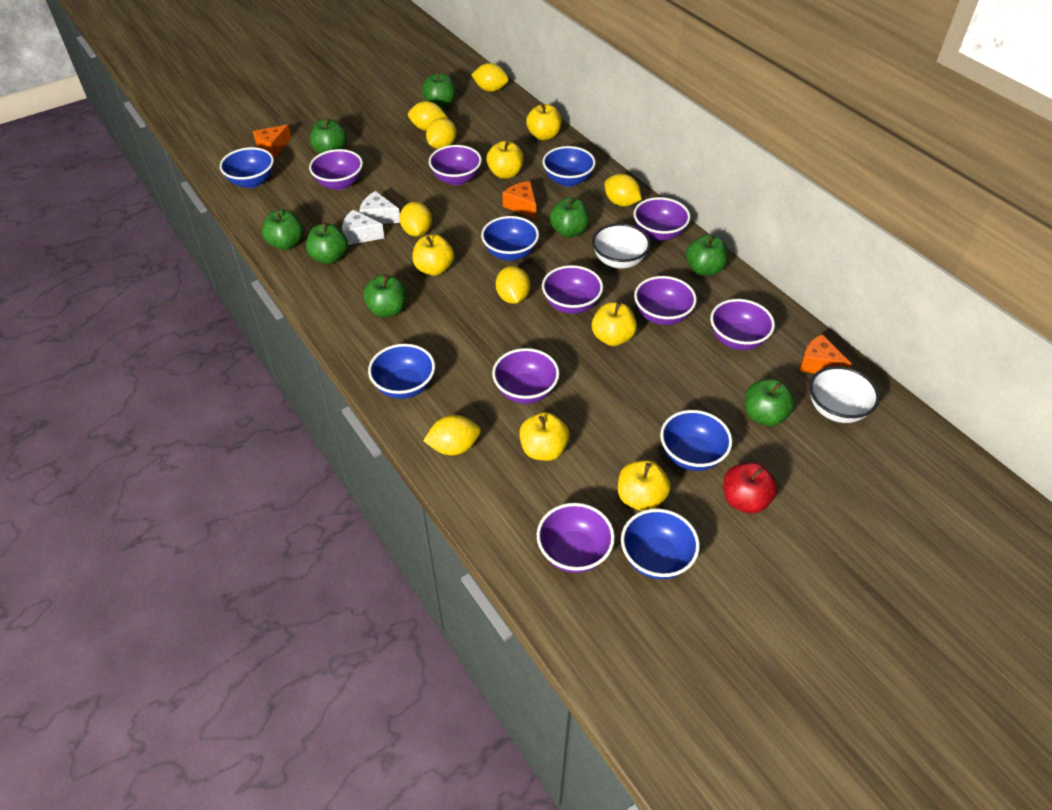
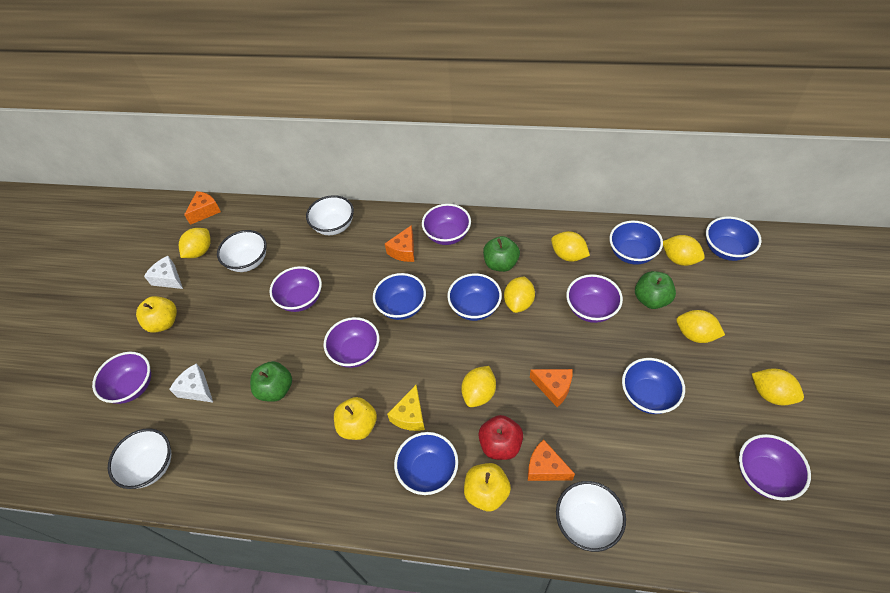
green apple: [262,210,304,250] [306,222,348,264] [310,118,347,153] [363,275,407,317] [422,71,456,108] [549,198,589,238] [686,235,728,276] [745,379,795,426] = 8 -> [250,361,292,402] [483,236,520,272] [635,271,676,309] = 3
orange cheese: [253,125,291,158] [502,181,536,218] [800,334,852,373] = 3 -> [184,191,221,225] [385,225,414,262] [528,439,575,481] [530,369,572,407] = 4
purple bowl: [309,149,363,190] [429,145,482,185] [492,348,560,404] [537,503,615,573] [542,265,603,314] [633,197,690,241] [634,276,697,325] [710,299,775,350] = 8 -> [92,352,151,404] [269,266,322,312] [324,317,379,368] [422,204,471,245] [566,274,623,323] [739,434,811,501] = 6
white bowl: [592,223,651,269] [809,366,880,423] = 2 -> [108,428,171,489] [217,230,267,272] [306,195,354,235] [556,481,626,552] = 4
yellow apple: [412,234,454,276] [486,141,524,179] [519,412,570,461] [526,103,562,140] [592,302,637,346] [618,460,671,511] = 6 -> [136,296,177,333] [334,397,377,440] [464,463,511,511] = 3
yellow cheese: none = 0 -> [387,385,425,431] = 1

